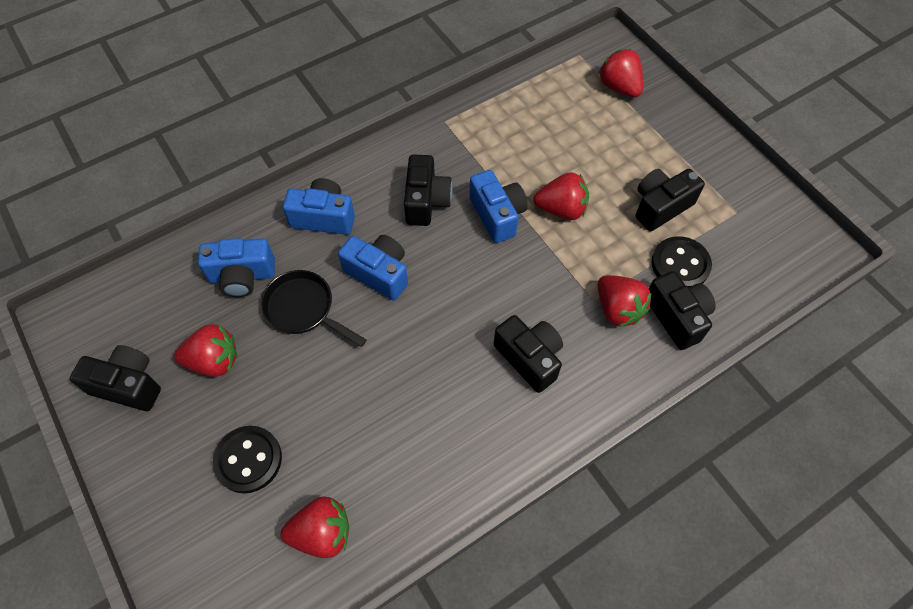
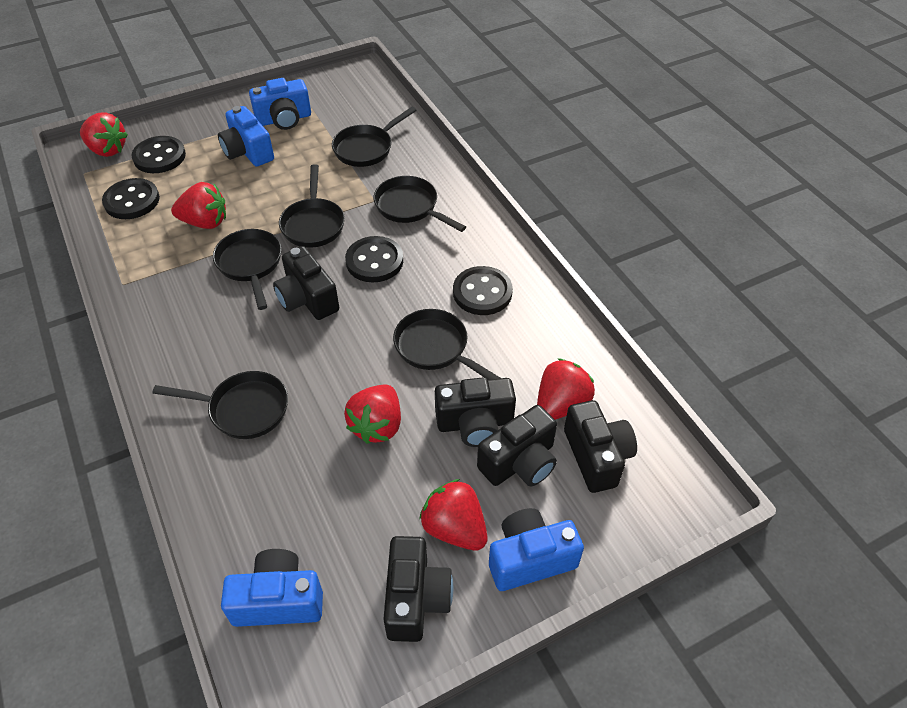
black button: [213,426,282,493] [651,236,712,287] = 2 -> [102,178,160,219] [131,136,186,173] [345,236,403,283] [453,266,513,315] = 4
black pan: [261,270,367,347] = 1 -> [152,371,288,439] [213,229,282,310] [279,164,345,248] [332,107,417,167] [374,176,466,232] [393,309,500,380] = 6

